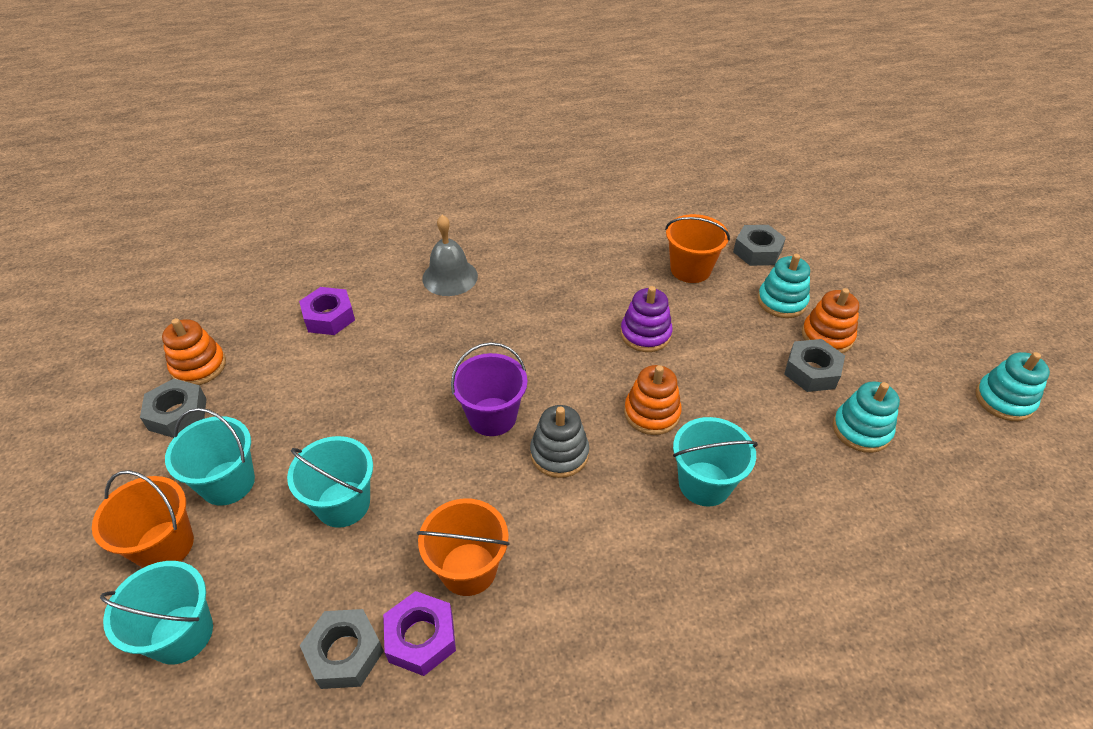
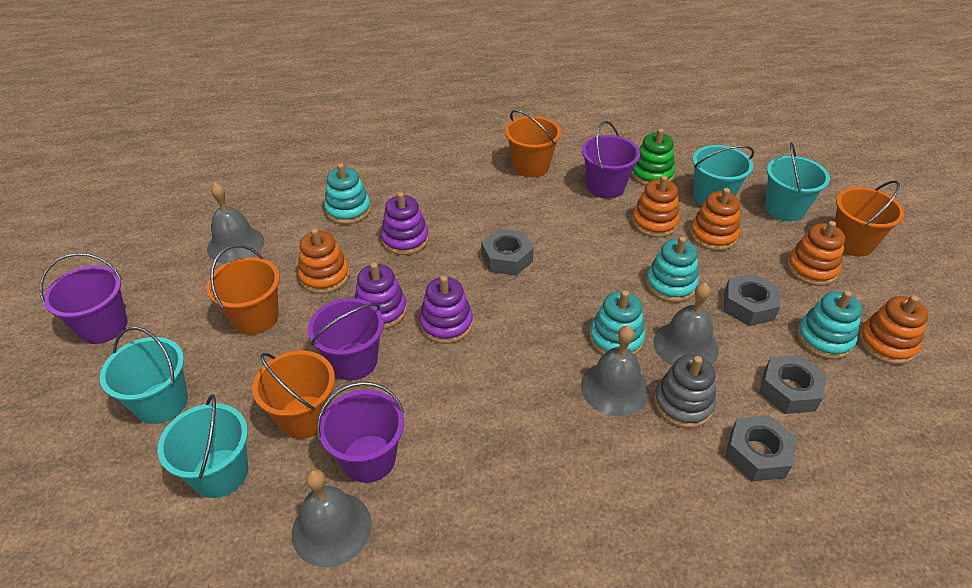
green stacking toy: none = 0 -> [631,129,675,186] = 1
grey bell: [422,215,478,296] = 1 -> [207,182,264,264] [292,469,372,567] [581,325,649,416] [654,282,719,366] = 4
orange bucket: [92,470,194,568] [417,498,510,596] [665,214,730,283] = 3 -> [206,245,280,335] [252,351,335,439] [505,110,561,177] [834,180,904,256] = 4
orange stacking toy: [162,318,226,385] [624,365,682,435] [802,288,859,353] = 3 -> [298,228,350,294] [632,175,680,238] [690,188,740,251] [787,221,845,286] [858,295,928,365] = 5
purple bucket: [451,342,527,436] = 1 -> [40,253,128,344] [308,298,384,380] [317,382,404,483] [582,121,640,199] = 4
purple nut: [299,287,355,335] [383,591,456,676] = 2 -> none = 0
purple stacking toy: [620,286,673,352] = 1 -> [355,262,407,329] [381,192,429,255] [419,276,473,344] = 3
turquoise stacking toy: [758,254,810,318] [833,381,900,453] [976,352,1050,421] = 3 -> [324,163,371,224] [589,290,645,355] [646,237,699,302] [797,290,862,359] = 4

